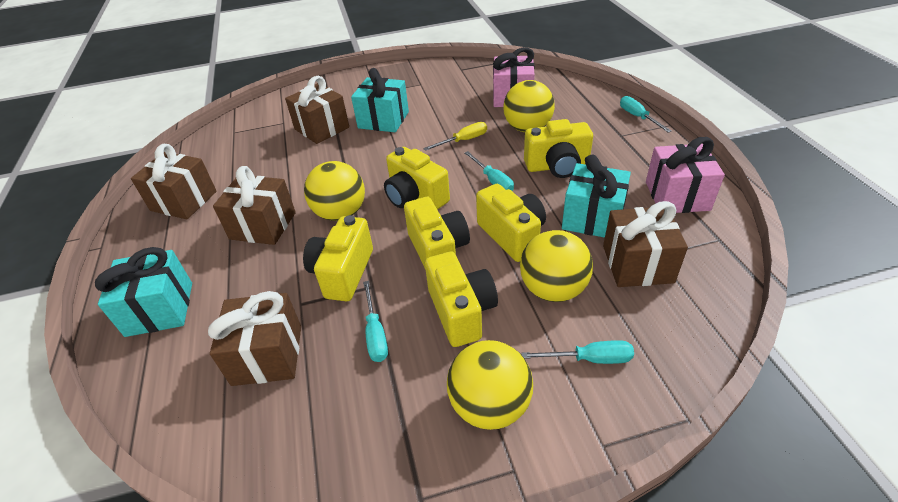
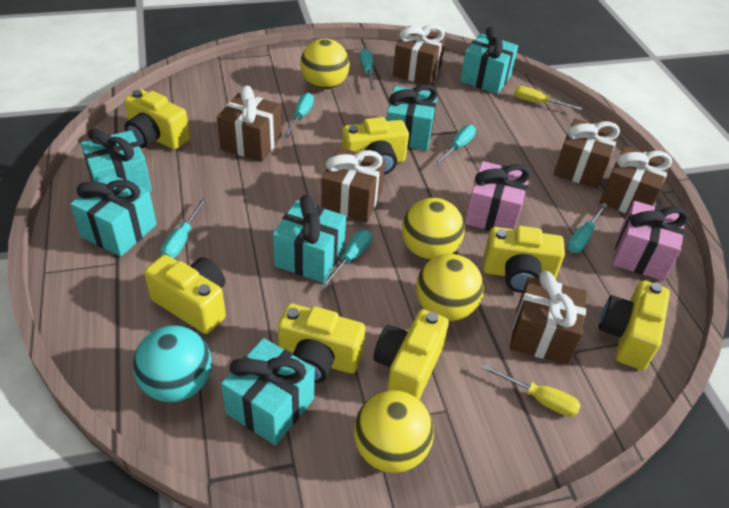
brown gift: [131,144,217,219] [208,291,301,386] [213,166,296,245] [285,76,349,144] [603,201,688,287] = 5 -> [217,86,282,162] [321,148,385,223] [393,25,446,85] [510,271,587,365] [554,119,620,189] [599,146,672,214] = 6
turquoise ball: none = 0 -> [133,325,212,402] = 1
turquoise gift: [95,247,192,337] [351,68,409,132] [562,155,631,238] = 3 -> [70,173,157,257] [81,128,152,192] [221,338,315,445] [273,195,346,283] [386,84,438,150] [460,27,518,94] = 6
turquoise screwdriver: [363,281,388,362] [465,151,514,191] [521,340,634,364] [620,96,671,133] = 4 -> [161,198,207,258] [284,93,314,138] [320,229,372,289] [360,49,375,90] [434,125,476,166] [567,203,608,253] = 6
yellow camera: [303,215,373,301] [384,147,450,210] [404,197,470,270] [425,251,498,347] [476,184,546,262] [524,119,593,178] = 6 -> [124,89,190,150] [144,255,226,334] [278,303,365,383] [342,117,409,175] [373,309,449,400] [483,226,565,293] [599,281,670,370] = 7
yellow screwdriver: [423,122,487,151] = 1 -> [481,364,581,417] [514,86,582,110] = 2

